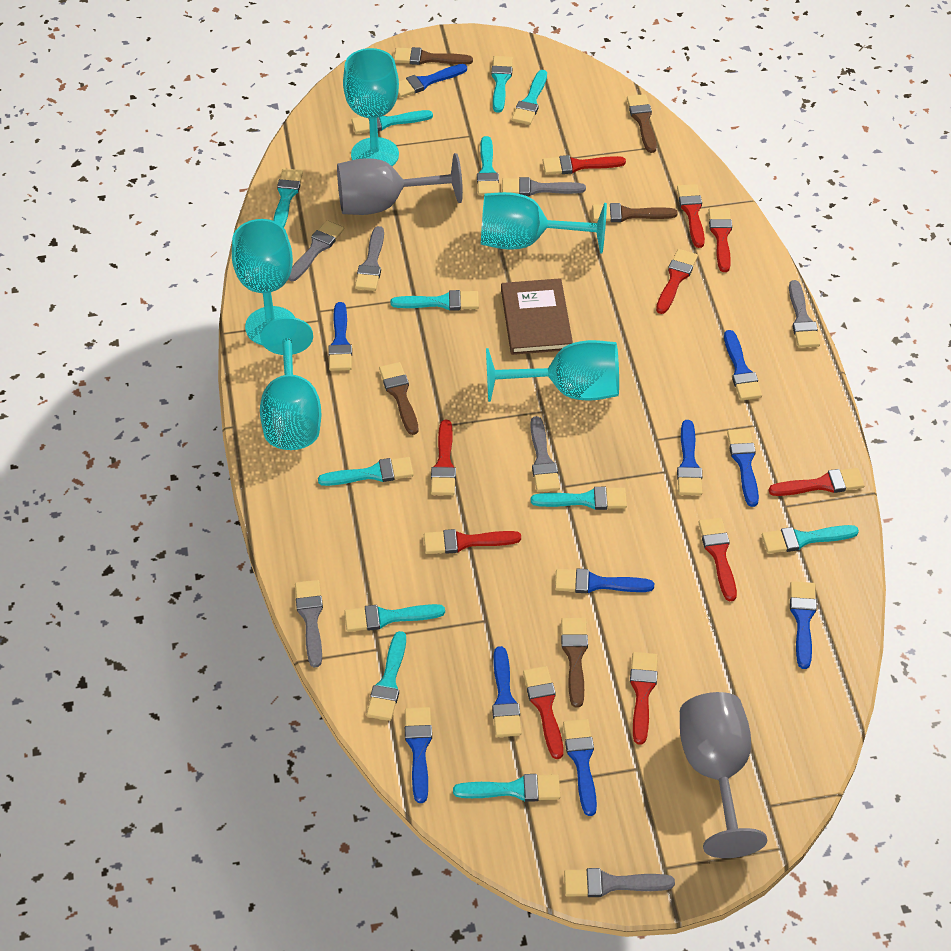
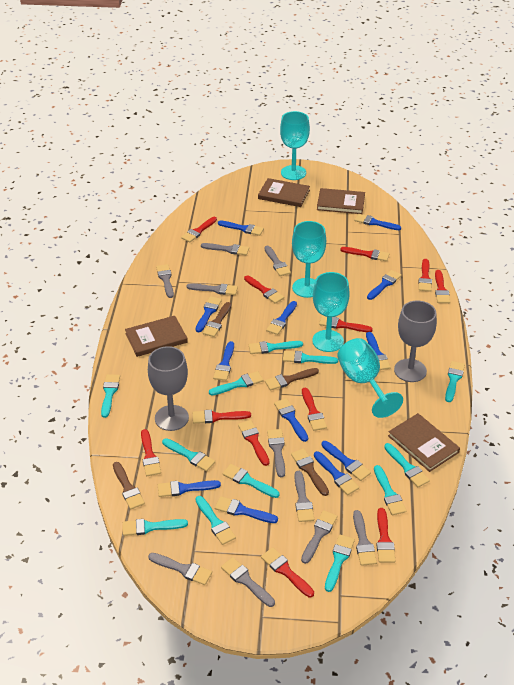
blue brush: [328,302,352,371] [398,64,467,98] [405,707,432,803] [492,646,521,737] [555,569,654,593] [563,719,597,816] [677,420,702,496] [724,330,762,400] [727,429,759,507] [790,581,817,669] = 10 -> [158,480,221,497] [196,296,222,332] [213,341,234,381] [215,496,278,523] [218,220,264,236] [266,301,297,335] [274,398,308,442] [314,451,359,495] [321,441,371,481] [355,214,401,230] [366,332,391,370] [367,270,402,300] = 12
brown book: [501,278,573,355] = 1 -> [125,316,188,357] [258,178,310,207] [317,188,365,214] [388,413,460,472] = 4
brown brush: [379,362,418,435] [394,47,473,65] [561,618,588,708] [592,203,677,222] [627,94,657,153] = 5 -> [113,462,145,509] [203,302,231,337] [265,368,319,390] [291,448,329,496] = 4
grey brush: [288,220,344,281] [295,580,323,668] [355,226,384,291] [502,177,586,196] [530,416,560,492] [564,868,675,897] [789,280,820,348] = 7 -> [148,553,212,585] [156,264,174,298] [187,283,238,295] [201,243,249,255] [221,557,275,607] [264,246,291,276] [267,429,285,477] [294,471,314,522] [301,510,337,564] [353,510,377,566] = 10
red brush: [424,529,521,554] [431,420,456,495] [523,666,564,759] [543,155,626,175] [630,652,658,745] [656,249,698,314] [677,184,705,248] [698,518,737,601] [709,208,732,272] [768,468,864,496] = 10 -> [141,429,161,476] [181,217,217,242] [193,410,251,423] [238,420,270,466] [244,275,284,304] [261,547,314,598] [302,388,327,431] [319,315,373,332] [340,247,390,261] [377,508,395,563] [418,259,432,292] [435,270,450,303] = 12
turquoise goblet: [232,219,295,345] [260,317,321,450] [343,48,399,166] [481,192,607,254] [486,340,619,402] = 5 -> [280,111,310,180] [292,221,326,298] [312,272,350,352] [337,338,403,418] = 4

